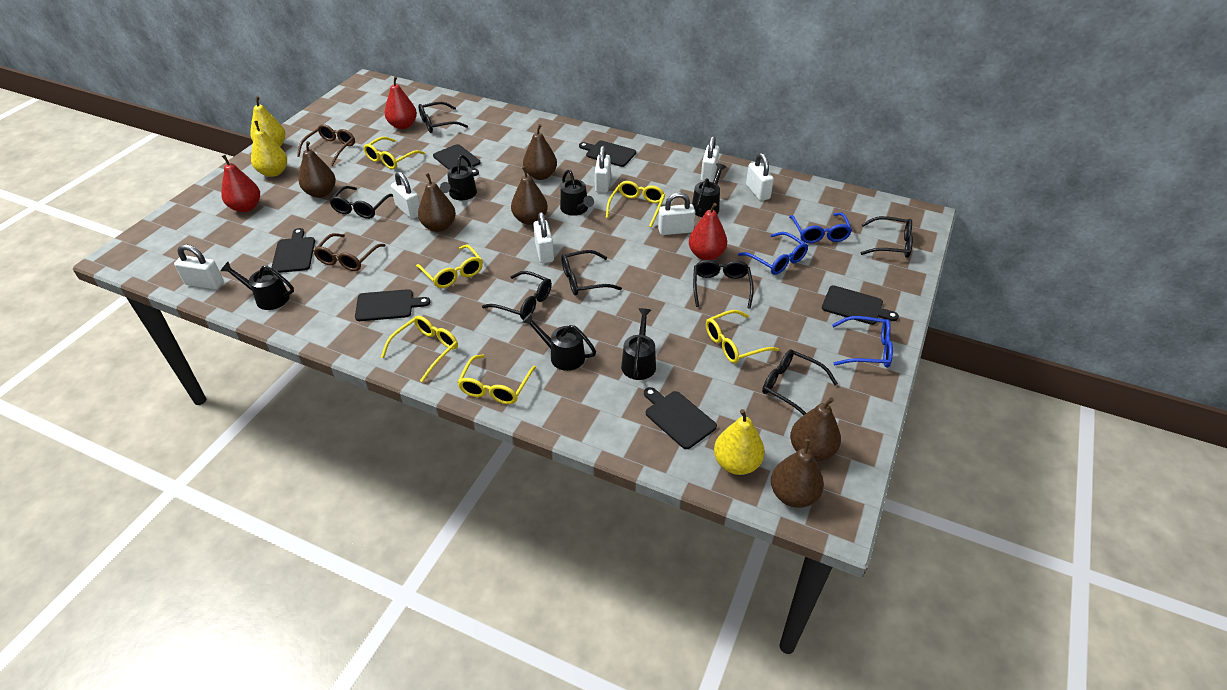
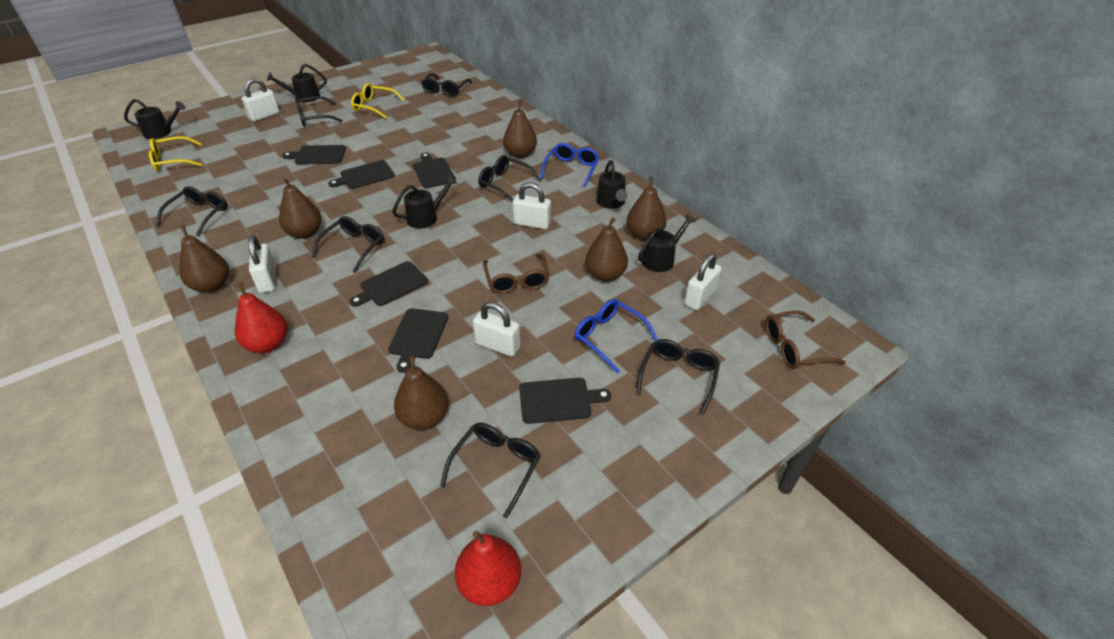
black watering can: [221,262,294,310] [440,155,477,200] [522,313,596,371] [560,170,594,216] [621,308,656,380] [692,163,726,217] = 6 -> [124,99,186,139] [267,64,327,102] [392,176,457,229] [596,160,627,209] [638,213,696,272] = 5
blue glasses: [738,232,808,275] [789,213,852,243] [832,316,893,368] = 3 -> [541,143,599,187] [575,299,658,373] = 2
red pear: [221,155,260,212] [385,76,417,129] [689,203,727,260] = 3 -> [235,283,287,353] [455,531,521,606] = 2
white padlock: [174,244,224,290] [391,172,420,219] [533,212,554,263] [595,146,611,193] [658,192,695,235] [701,136,719,182] [746,153,774,201] = 7 -> [242,78,280,121] [248,235,276,293] [473,302,520,357] [513,182,551,229] [684,253,722,310] = 5
yellow glasses: [363,137,425,169] [381,316,458,382] [416,244,483,288] [457,354,536,404] [606,181,665,227] [706,310,779,363] = 6 -> [149,136,202,171] [351,83,405,119] = 2
yellow pear: [250,96,285,146] [251,121,287,177] [714,409,765,475] = 3 -> none = 0

